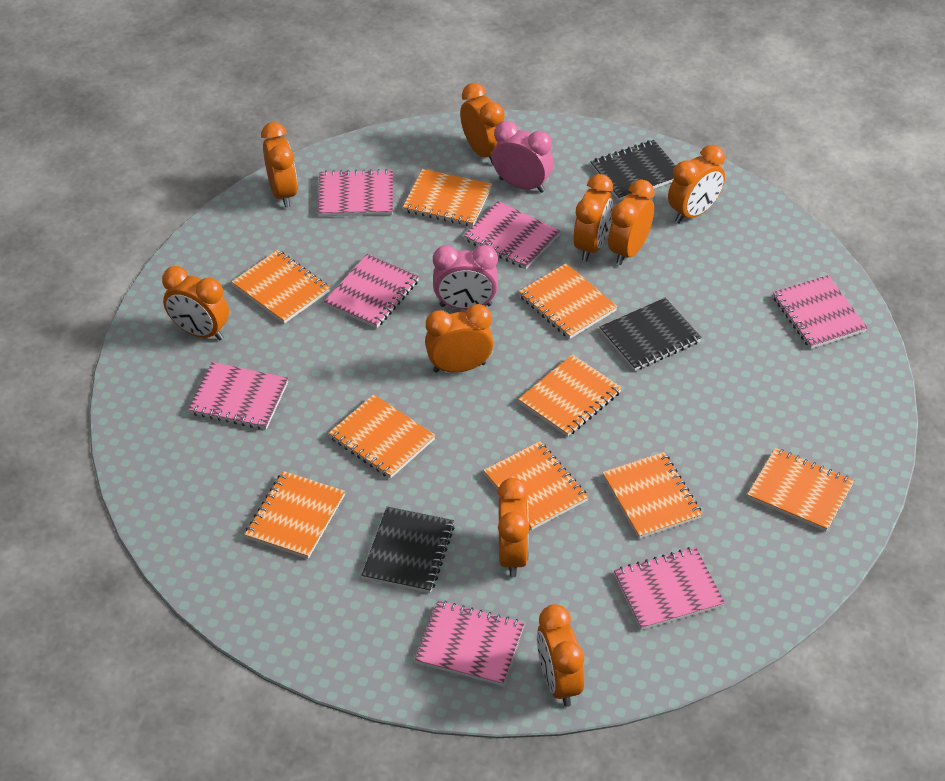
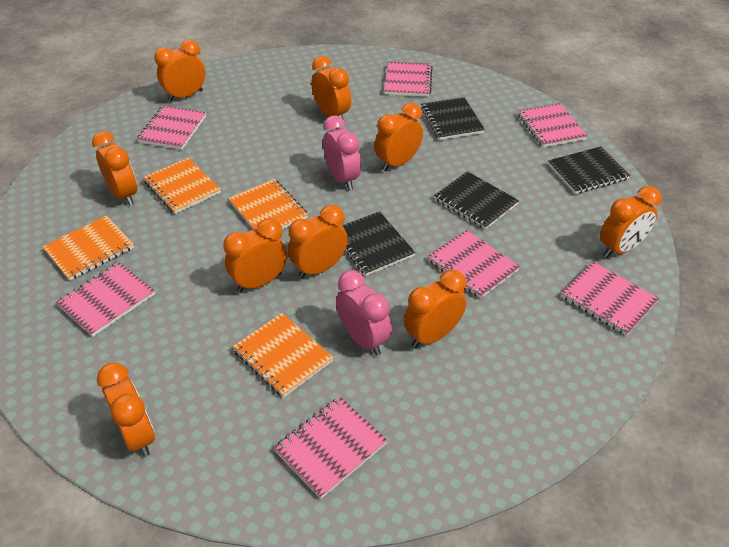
black notebook: [362,506,454,593] [590,140,676,201] [600,298,702,371] = 3 -> [342,211,415,276] [421,97,485,140] [434,171,519,230] [548,146,631,194] = 4
orange notebook: [231,250,330,324] [245,471,345,559] [328,394,435,479] [402,169,492,226] [483,441,588,530] [518,354,622,437] [519,263,618,339] [602,452,702,539] [747,448,854,531] = 9 -> [43,215,134,281] [143,158,221,214] [228,179,308,230] [233,313,333,398] = 4

